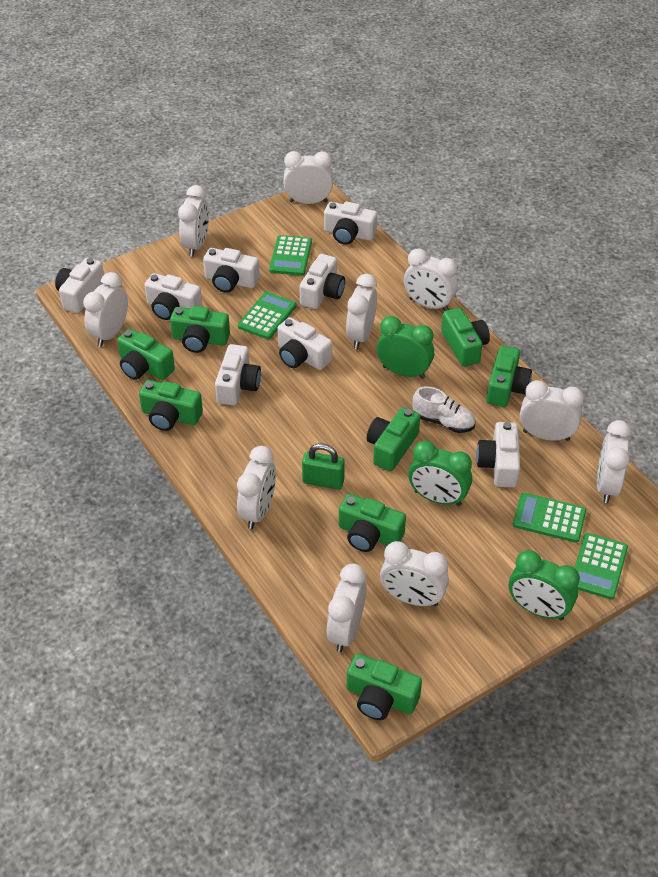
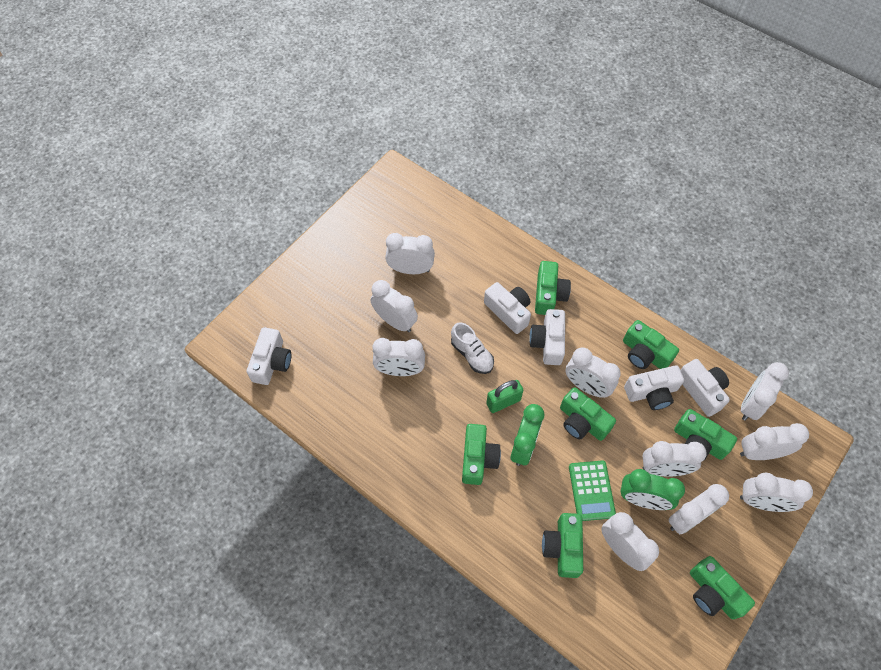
green calculator: [238,292,297,339] [269,235,312,276] [513,493,586,543] [574,533,628,600] = 4 -> [569,461,616,521] = 1
green camera: [117,329,175,380] [139,380,203,431] [170,306,230,353] [339,494,406,552] [347,653,422,720] [367,407,420,471] [441,308,490,367] [486,346,532,407] = 8 -> [462,424,501,485] [535,261,571,315] [542,513,583,578] [560,387,616,441] [623,320,679,369] [674,409,737,461] [690,556,755,620] = 7
green clock: [377,316,434,379] [408,441,472,506] [509,550,580,620] = 3 -> [510,404,544,466] [621,469,685,510] = 2
white camera: [55,258,104,313] [144,273,202,320] [203,248,260,293] [215,344,261,406] [277,317,332,370] [299,254,345,309] [324,202,377,245] [476,422,520,488] = 8 -> [247,327,291,385] [484,282,531,334] [529,309,565,365] [624,365,684,410] [681,359,730,417] = 5

